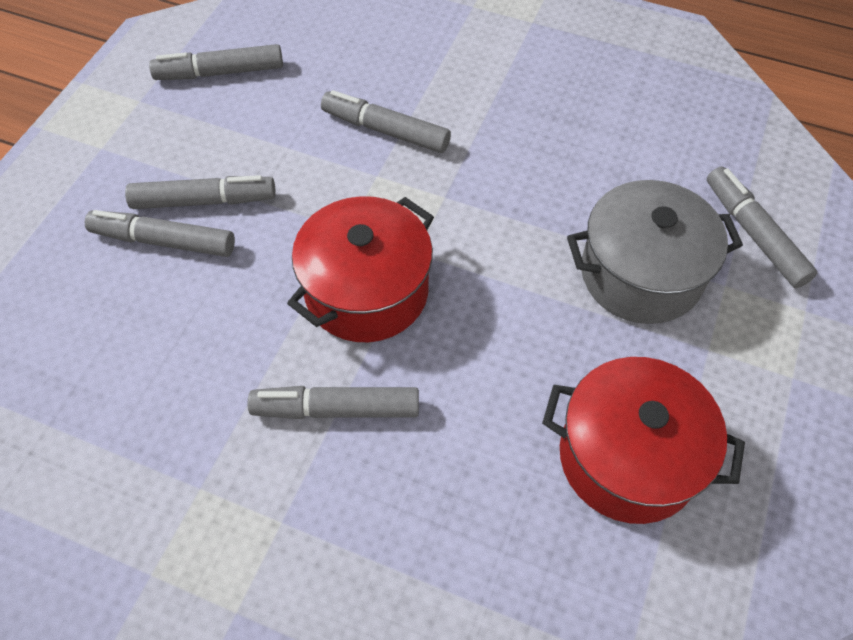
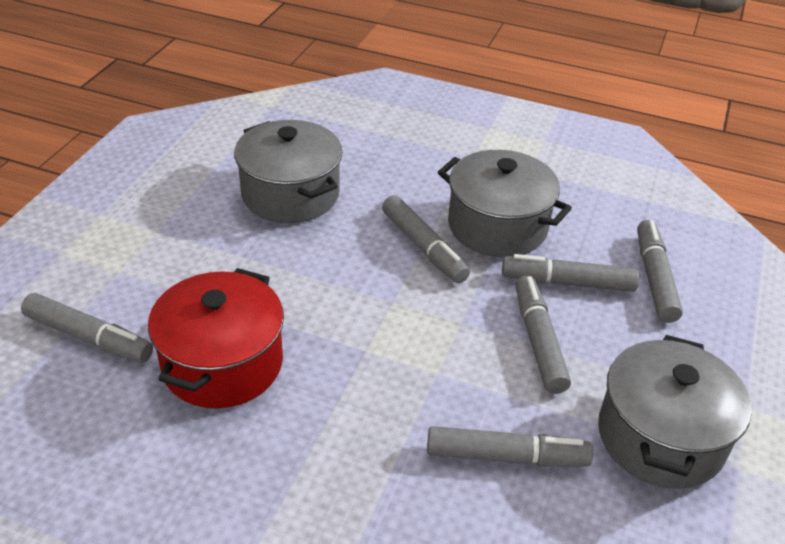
grey pot: [567,180,743,324] = 1 -> [234,120,342,223] [438,150,572,257] [598,335,752,489] = 3
red pot: [287,196,434,342] [542,357,745,524] = 2 -> [148,268,284,408] = 1

